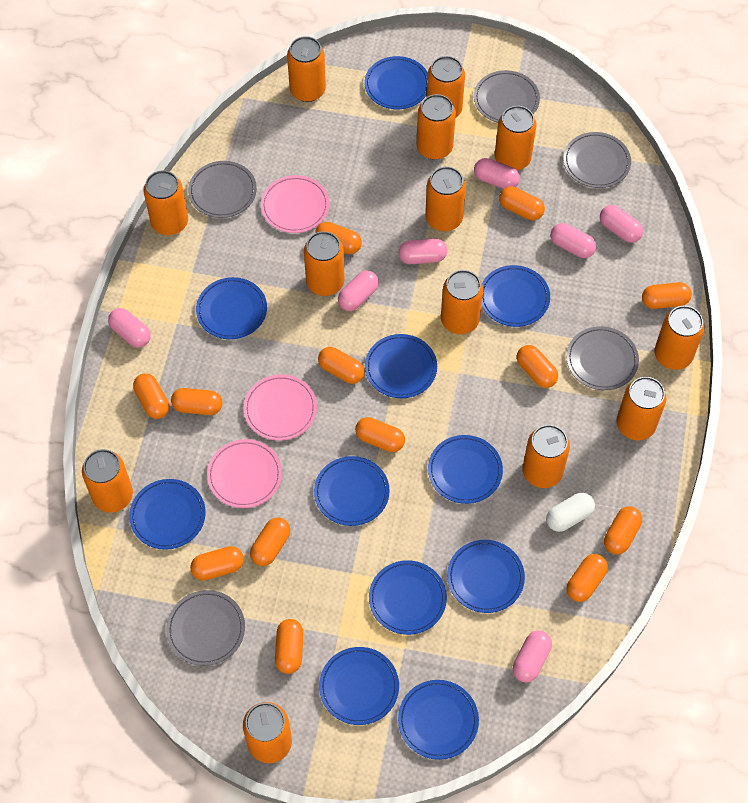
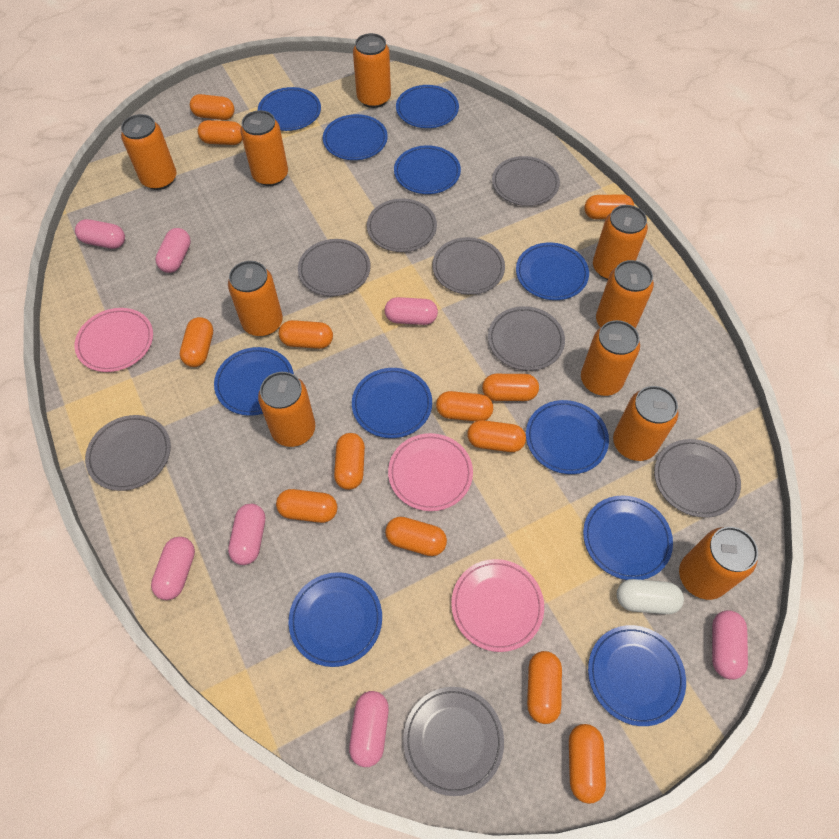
grey plate: [166,590,245,666] [188,161,257,218] [474,70,540,123] [563,132,631,188] [566,326,639,390] = 5 -> [85,415,171,491] [298,239,371,296] [367,198,437,252] [403,687,504,796] [432,237,505,295] [488,306,565,371] [492,156,560,206] [654,439,741,518] = 8
orange can: [82,449,133,513] [143,171,188,235] [243,702,292,763] [287,36,326,102] [304,231,345,296] [416,94,456,160] [425,167,466,231] [426,56,465,118] [441,270,483,334] [495,106,536,170] [522,425,570,488] [616,377,667,440] [655,306,705,370] = 13 -> [121,114,177,190] [228,261,283,336] [240,110,288,186] [258,372,315,447] [353,33,391,108] [581,320,640,396] [593,205,648,280] [596,260,654,328] [613,386,679,461] [679,527,758,600] = 10

